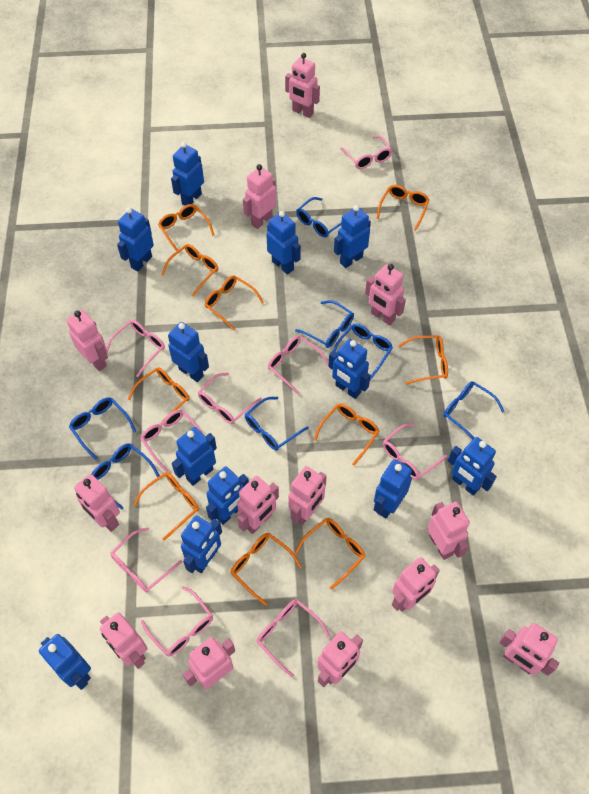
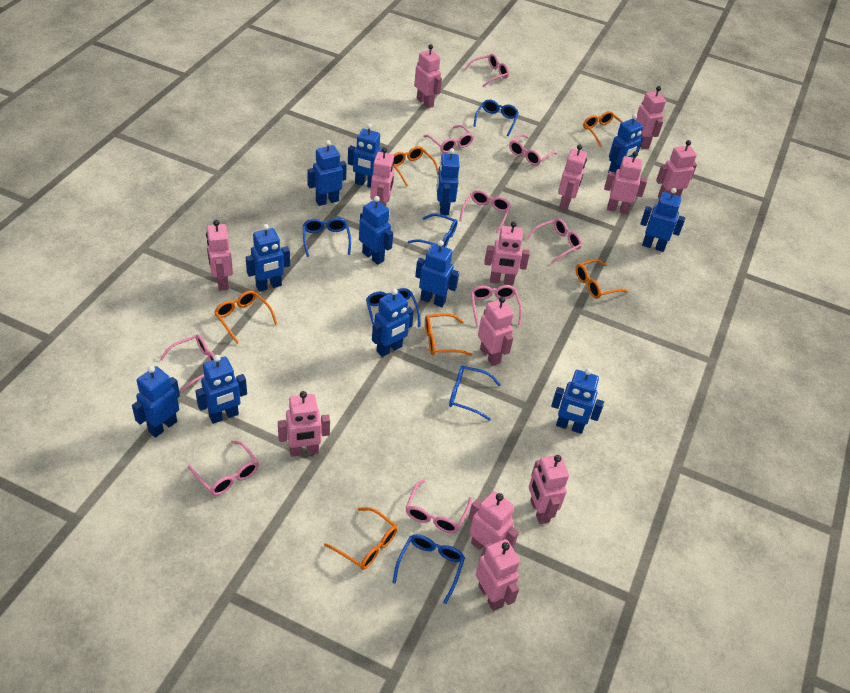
blue glasses: [69,397,136,460] [92,443,160,510] [245,397,309,451] [295,300,354,348] [296,197,341,237] [334,324,393,380] [443,381,505,439] = 7 -> [303,218,351,257] [366,288,420,327] [392,534,465,604] [408,213,458,247] [449,365,501,421] [473,99,519,136] = 6
orange glasses: [128,367,189,421] [133,472,199,541] [158,204,215,253] [162,244,218,297] [205,276,264,330] [231,533,302,606] [295,518,365,590] [314,404,379,466] [376,185,429,231] [398,335,448,384] = 10 -> [214,290,277,344] [324,507,398,570] [393,146,438,187] [425,313,472,356] [576,259,628,299] [583,111,623,147] = 6

